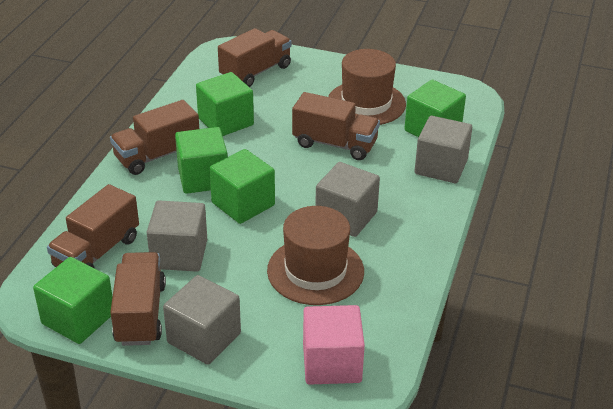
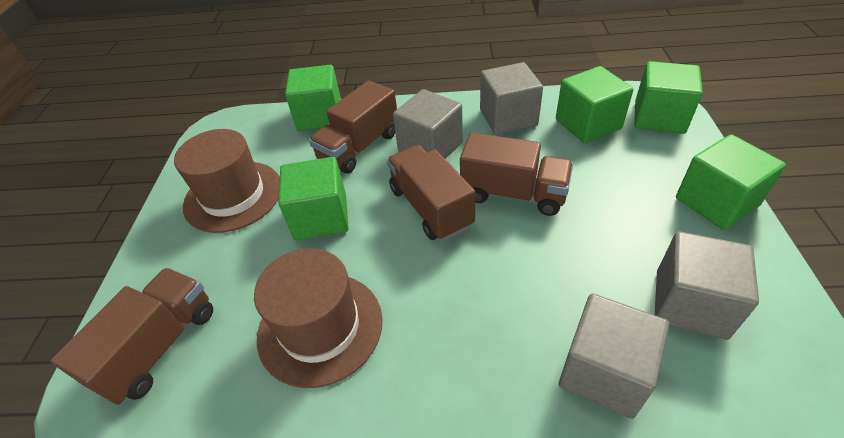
brown truck: [47,184,139,268] [110,100,199,175] [110,252,166,346] [218,28,291,87] [292,92,380,160] = 5 -> [50,268,213,405] [309,80,397,174] [387,145,475,241] [460,133,573,216] = 4
pink cube: [303,305,365,385] = 1 -> none = 0

